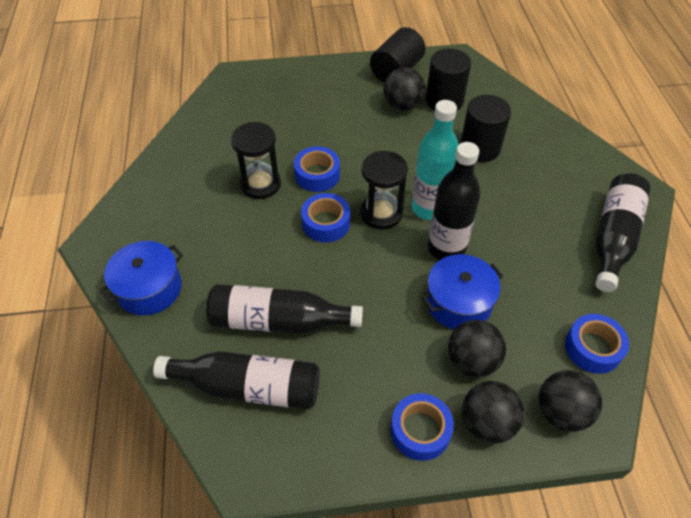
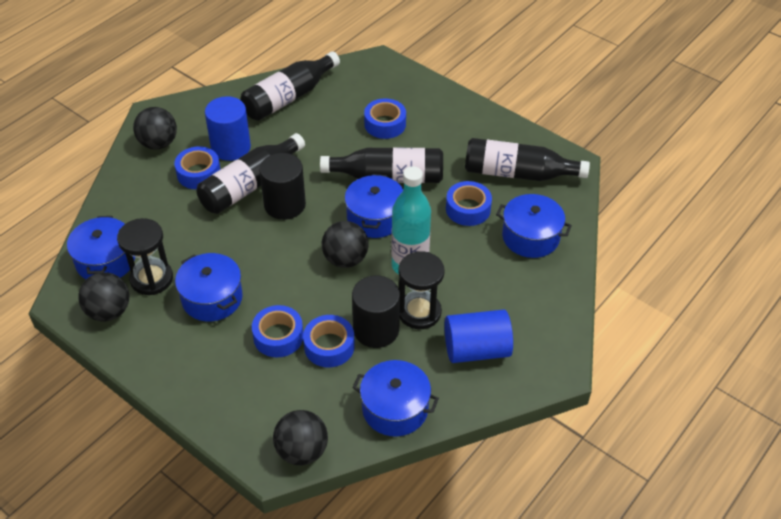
black cylinder: [370,27,426,83] [426,49,471,110] [460,95,511,162] = 3 -> [259,153,306,220] [352,276,400,348] = 2
blue cylinder: none = 0 -> [205,96,251,161] [444,310,513,363] = 2
blue pot: [100,241,183,315] [422,254,503,329] = 2 -> [67,216,135,279] [175,253,243,321] [345,174,403,238] [352,360,439,437] [496,194,572,258] = 5
blue tape: [294,146,340,192] [301,193,350,242] [391,393,454,461] [565,314,629,374] = 4 -> [174,146,220,189] [252,305,303,357] [303,315,355,367] [364,98,406,139] [446,181,492,226] = 5

